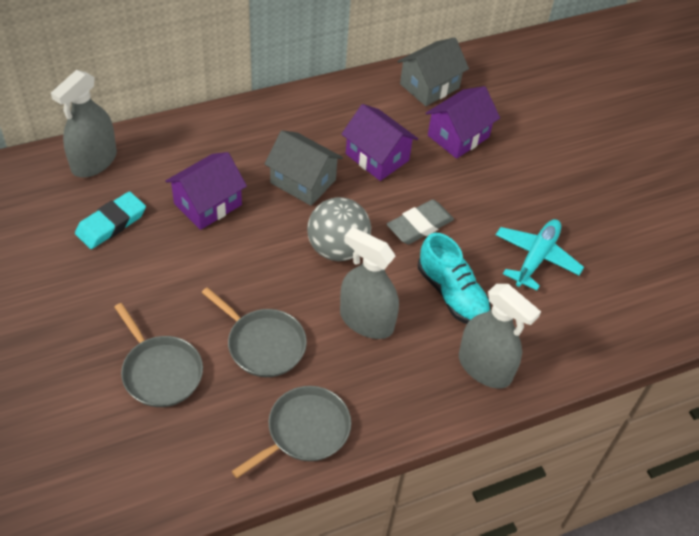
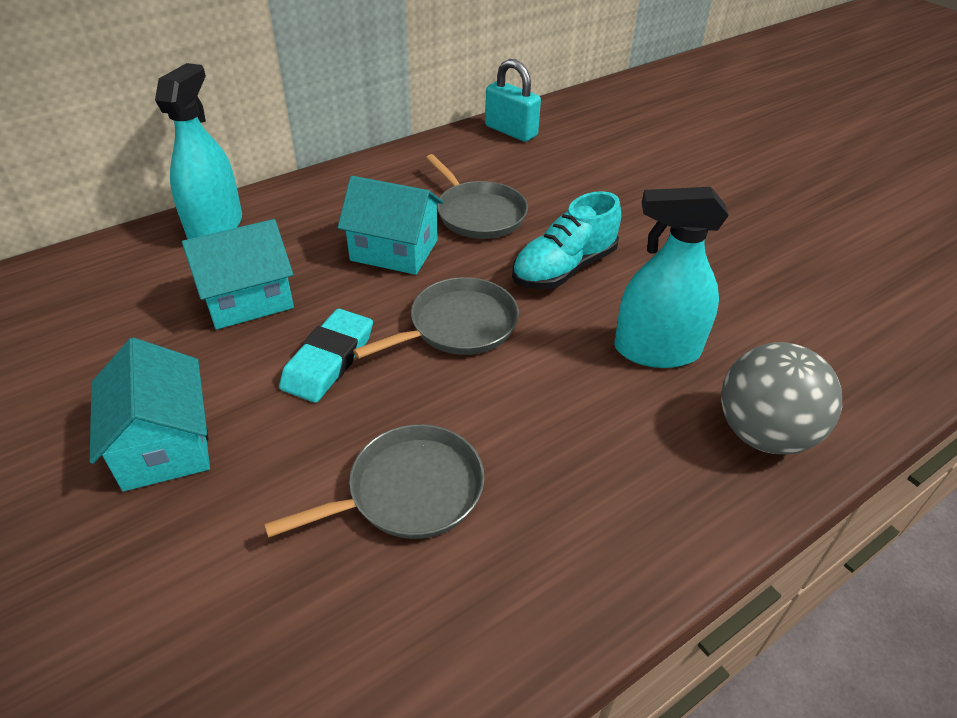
grey eraser: [387,200,454,245] = 1 -> none = 0
grey house: [265,130,343,206] [398,37,469,106] = 2 -> none = 0
grey spray bottle: [51,70,117,177] [340,227,399,339] [459,284,541,388] = 3 -> none = 0
purple house: [165,152,247,230] [342,104,418,181] [426,86,500,159] = 3 -> none = 0
turquoise house: none = 0 -> [90,338,210,492] [182,219,294,330] [338,176,443,275] = 3
turquoise padlock: none = 0 -> [485,59,541,142] = 1
turquoise plane: [496,219,584,291] = 1 -> none = 0
turquoise spray bottle: none = 0 -> [155,63,242,239] [614,187,729,368] = 2

